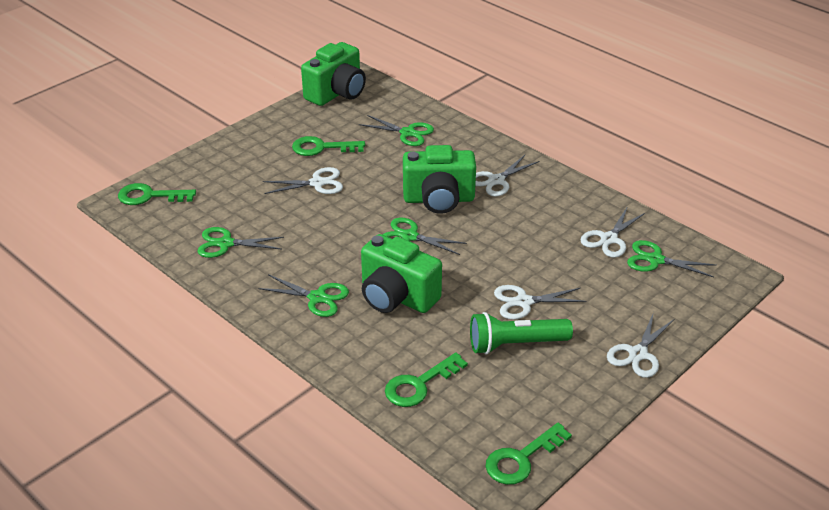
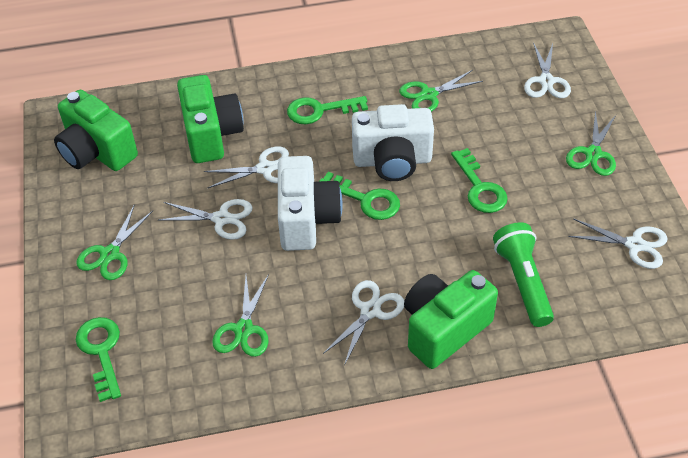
green scissors: [197,227,284,258] [258,274,349,317] [359,115,434,146] [383,218,467,255] [627,240,717,277] = 5 -> [76,204,153,280] [212,274,269,357] [399,70,483,112] [566,110,616,176] = 4
white camera: none = 0 -> [278,156,343,251] [352,104,434,181] = 2

